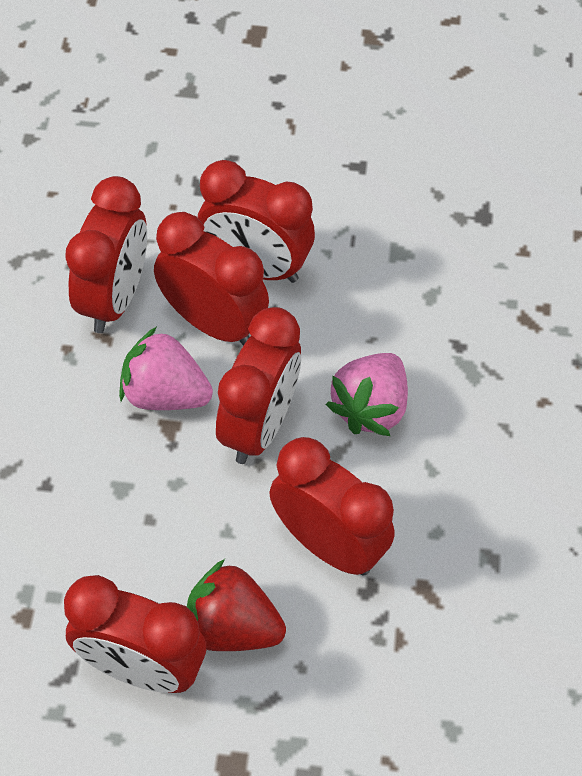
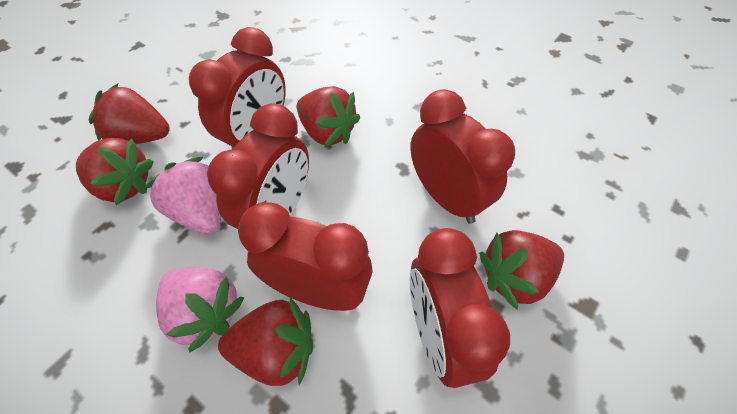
red clock: [64,575,206,693] [65,176,147,333] [154,212,269,346] [197,160,315,283] [216,307,301,464] [269,437,395,576] = 6 -> [189,27,286,150] [207,103,309,229] [238,202,373,311] [410,89,515,224] [410,228,510,388] = 5
red strawberry: [187,559,286,651] = 1 -> [76,138,154,205] [89,84,170,144] [218,298,313,386] [297,86,360,148] [479,230,564,310] = 5

